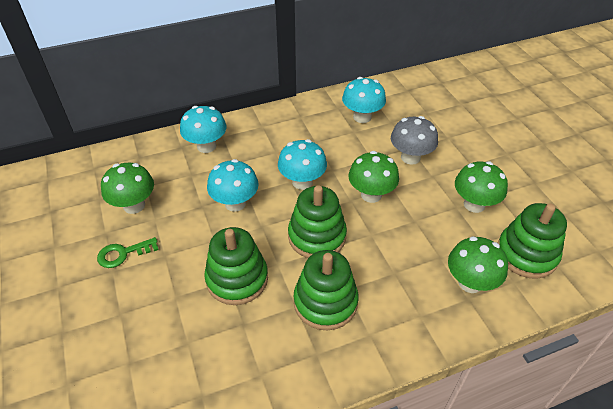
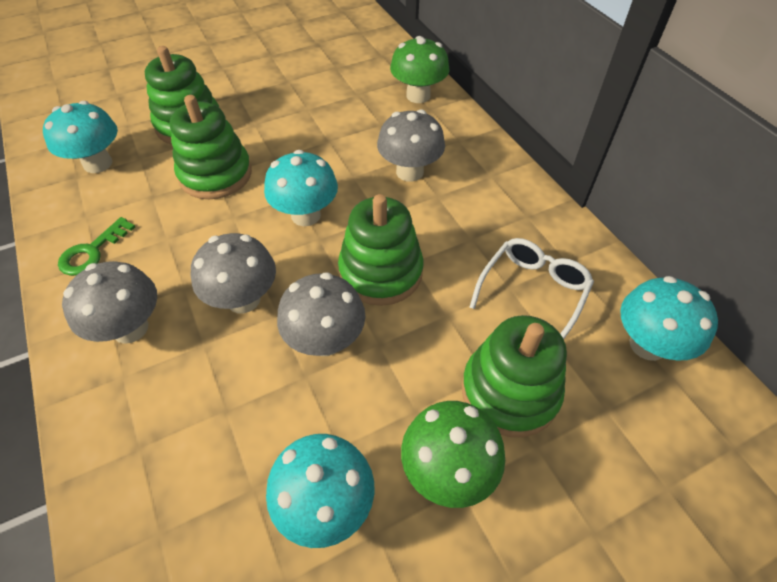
green mushroom: [101,163,154,214] [349,151,399,203] [448,236,508,293] [455,161,508,213] = 4 -> [390,36,449,103] [401,401,505,508] = 2
grey mushroom: [391,116,438,165] = 1 -> [62,261,157,344] [191,233,276,313] [277,272,365,356] [377,109,445,182] = 4
white glasses: none = 0 -> [470,238,594,339] = 1

